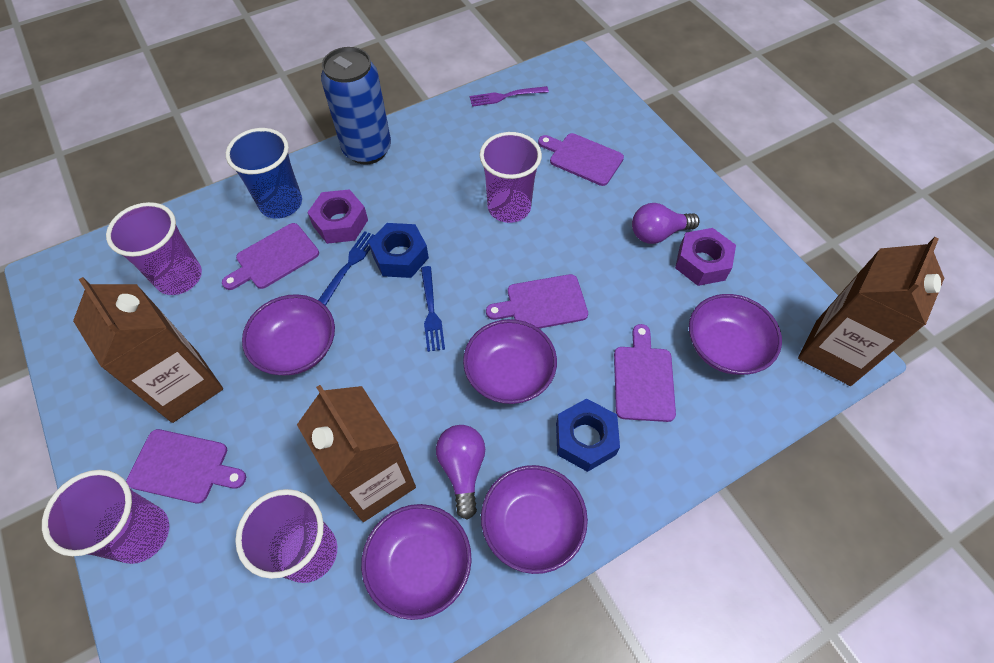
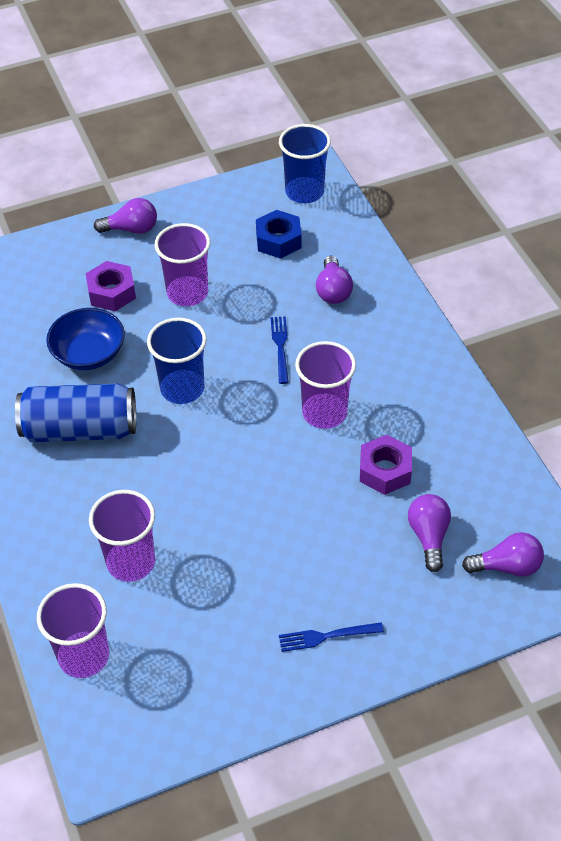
blue bowl: none = 0 -> [46,308,125,370] = 1
blue cup: [226,128,302,219] = 1 -> [147,318,207,404] [279,124,331,203] = 2
blue nut: [369,223,429,278] [556,398,620,472] = 2 -> [256,210,302,259] = 1
brown carton: [73,277,223,423] [297,385,416,522] [798,237,944,386] = 3 -> none = 0
purple bowl: [242,294,335,375] [361,504,471,620] [463,319,557,404] [481,465,588,574] [689,294,782,375] = 5 -> none = 0
purple cutting board: [126,429,246,504] [222,223,319,290] [486,274,588,329] [538,133,624,186] [614,324,676,422] = 5 -> none = 0
purple fork: [470,86,549,107] = 1 -> none = 0
purple light bulb: [436,425,485,520] [632,203,700,244] = 2 -> [94,198,157,234] [316,256,353,304] [408,494,451,572] [462,532,544,577] = 4

